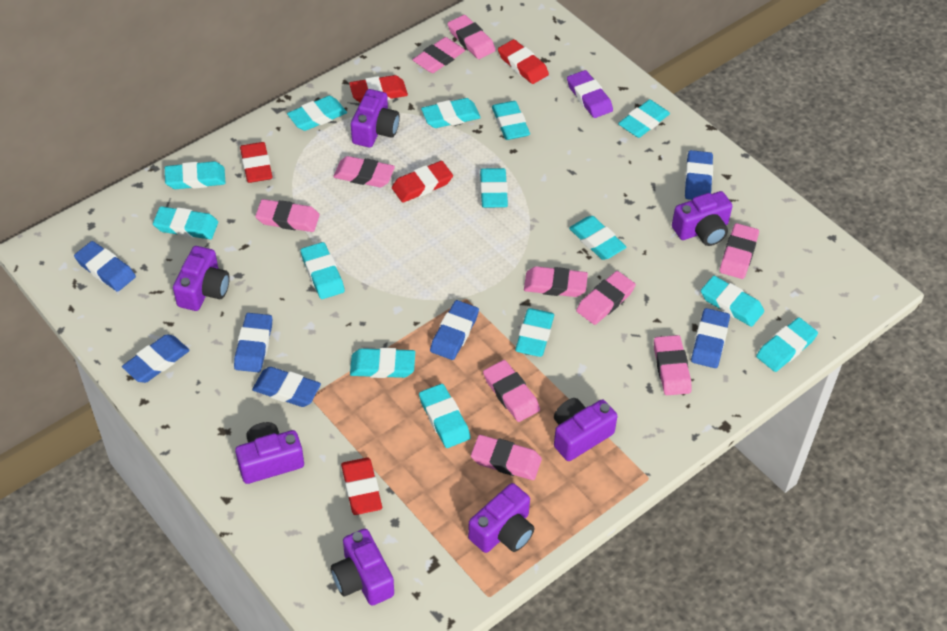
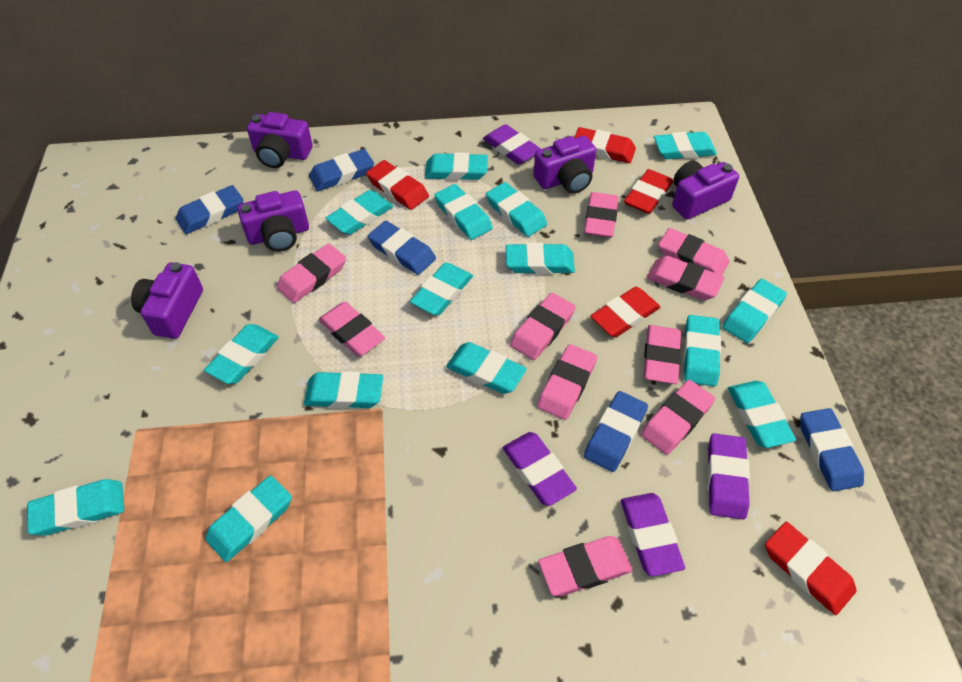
blue eraser: [74,241,136,292] [122,334,190,383] [234,313,272,372] [252,367,321,407] [430,300,479,360] [685,150,713,200] [691,308,730,368] = 7 -> [176,185,243,234] [309,149,374,191] [368,221,436,275] [584,391,648,472] [800,408,864,491] = 5
purple camera: [173,246,230,311] [235,422,304,484] [331,529,394,606] [351,89,400,147] [468,483,534,553] [554,398,617,461] [672,191,732,246] = 7 -> [131,262,203,339] [237,190,309,252] [247,112,313,168] [534,136,596,194] [672,160,739,220] = 5
purple eraser: [567,70,613,118] = 1 -> [483,124,541,165] [503,432,577,506] [621,493,685,577] [707,433,750,519] = 4
turquoise eraser: [153,206,218,239] [165,161,226,189] [287,96,347,131] [301,242,345,299] [350,348,415,378] [419,384,471,448] [421,98,481,128] [480,168,508,208] [492,101,530,140] [515,308,554,357] [569,216,626,260] [618,100,670,138] [701,276,764,327] [756,317,818,372] = 14 -> [27,479,124,536] [204,324,279,384] [205,475,292,562] [304,371,383,409] [326,190,393,235] [410,262,473,316] [425,152,488,180] [434,184,493,240] [446,342,527,394] [486,182,547,237] [506,243,575,274] [654,132,717,159] [683,315,721,386] [722,279,787,343] [728,381,796,448] = 15

